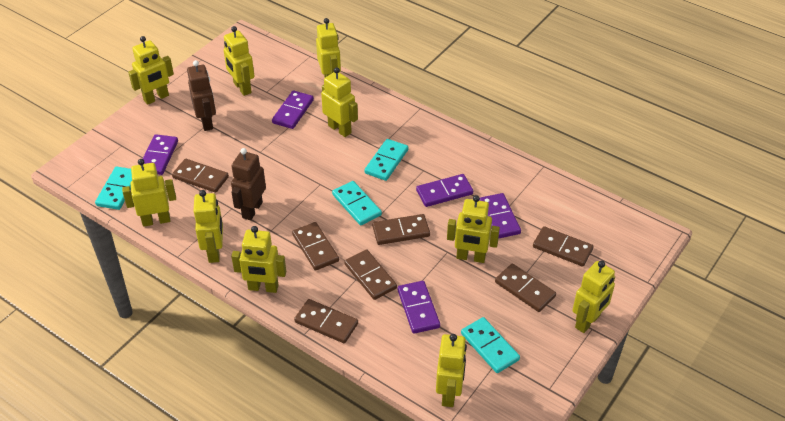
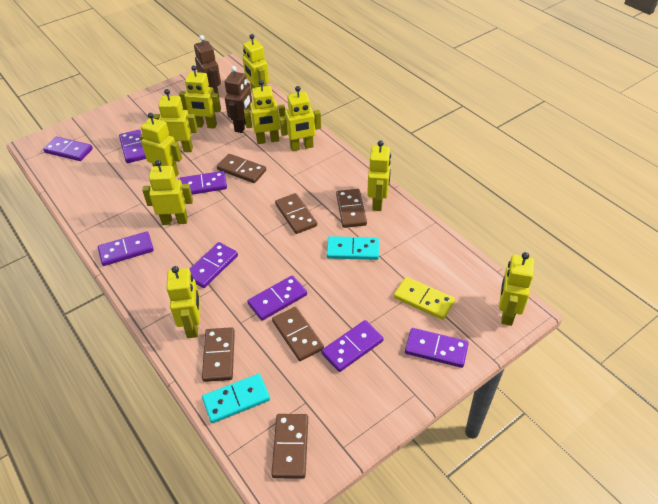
brown domino: [172,159,229,193] [292,222,339,271] [294,299,358,343] [344,249,397,300] [372,214,430,245] [495,264,556,312] [533,226,594,267] = 7 -> [202,327,235,382] [217,154,266,183] [271,414,308,479] [272,307,324,361] [275,193,317,234] [336,189,367,228] = 6
purple domino: [143,134,178,175] [272,90,314,129] [397,281,440,334] [416,174,473,207] [479,193,521,239] = 5 -> [43,137,93,161] [98,231,154,266] [119,130,146,163] [178,171,227,195] [190,242,238,288] [247,275,307,321] [321,320,384,372] [405,328,469,368] = 8
turquoise domino: [95,166,132,210] [332,181,382,225] [364,139,408,181] [461,317,520,373] = 4 -> [202,374,270,423] [327,236,379,260] = 2
yellow domino: none = 0 -> [394,277,455,320] = 1

